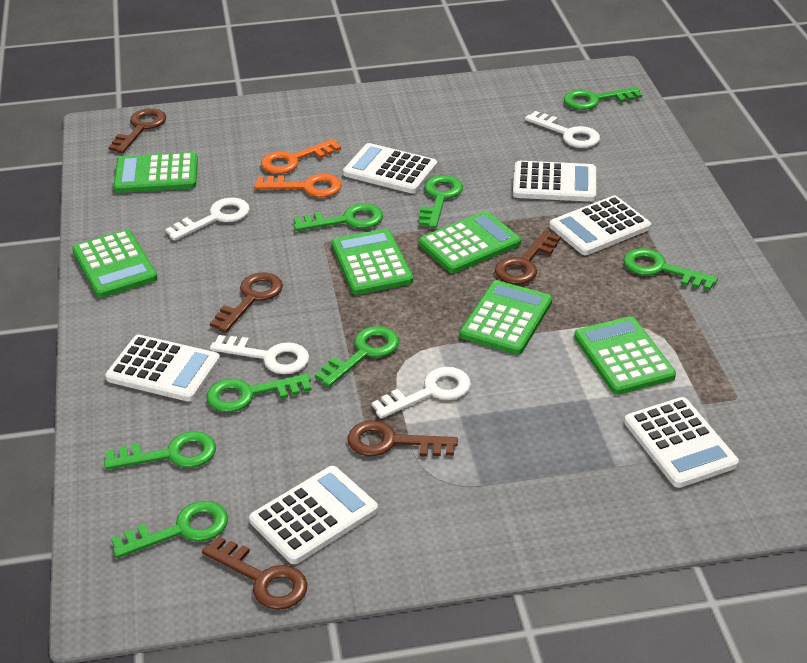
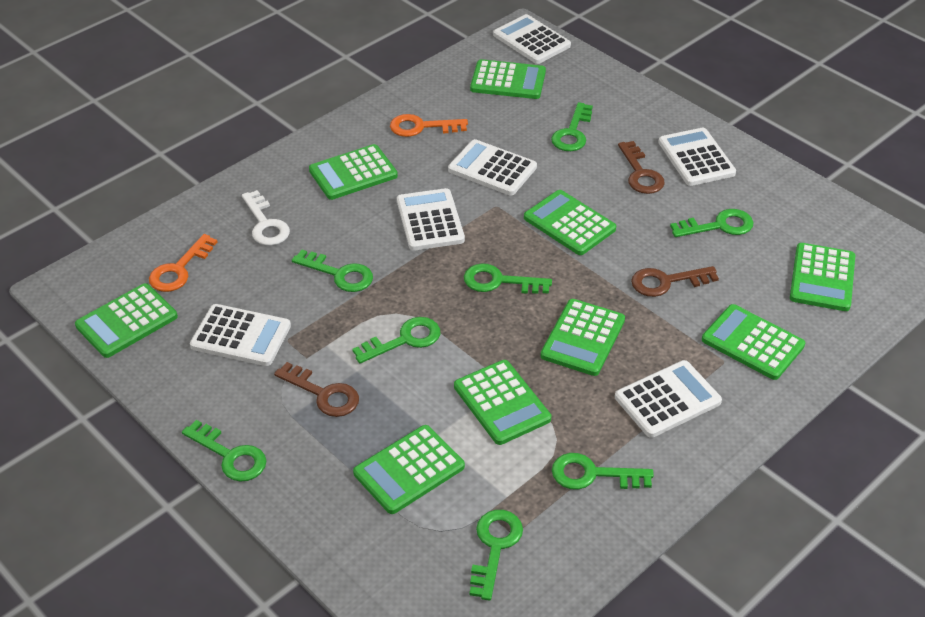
brown key: [108,108,166,153] [202,536,308,610] [210,272,283,333] [347,420,458,457] [495,230,561,284] = 5 -> [274,362,359,417] [618,141,665,194] [631,266,719,297] = 3
green calculator: [72,230,158,298] [113,152,198,193] [332,229,413,295] [419,211,521,273] [460,280,552,355] [574,316,676,395] = 6 -> [75,283,178,358] [309,144,398,200] [353,425,465,514] [454,360,551,445] [470,59,546,99] [524,190,616,255] [541,299,625,376] [702,304,805,380] [790,243,855,311] = 9
white key: [165,198,250,241] [210,335,309,374] [371,367,471,419] [525,111,600,148] = 4 -> [242,190,290,245] = 1

